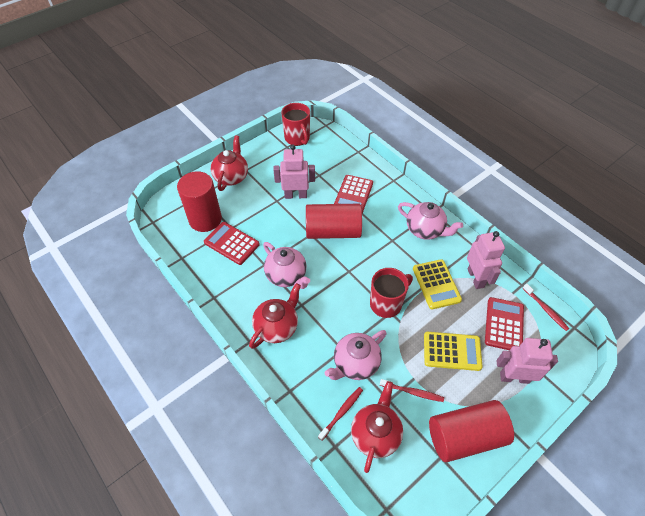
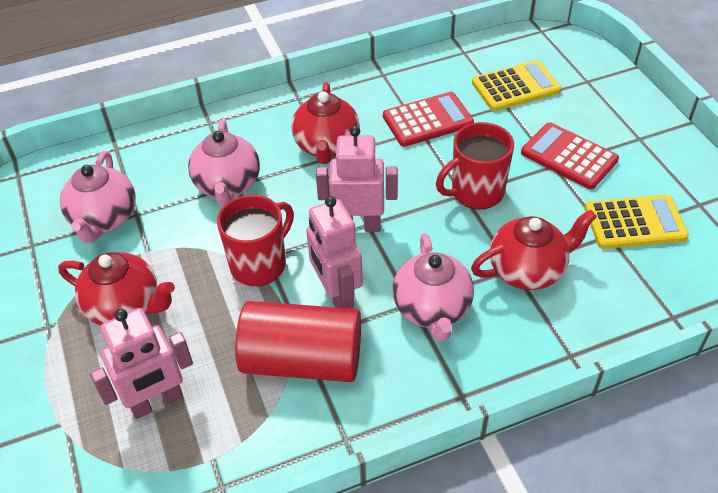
red calculator: [204,222,260,265] [334,175,373,214] [485,297,524,350] = 3 -> [383,92,474,147] [521,122,619,189] = 2
red cylinder: [177,171,222,232] [306,204,362,239] [429,400,514,462] = 3 -> [235,301,361,382] = 1
red toothbrush: [318,387,363,441] [380,379,444,402] [523,284,569,331] = 3 -> none = 0

